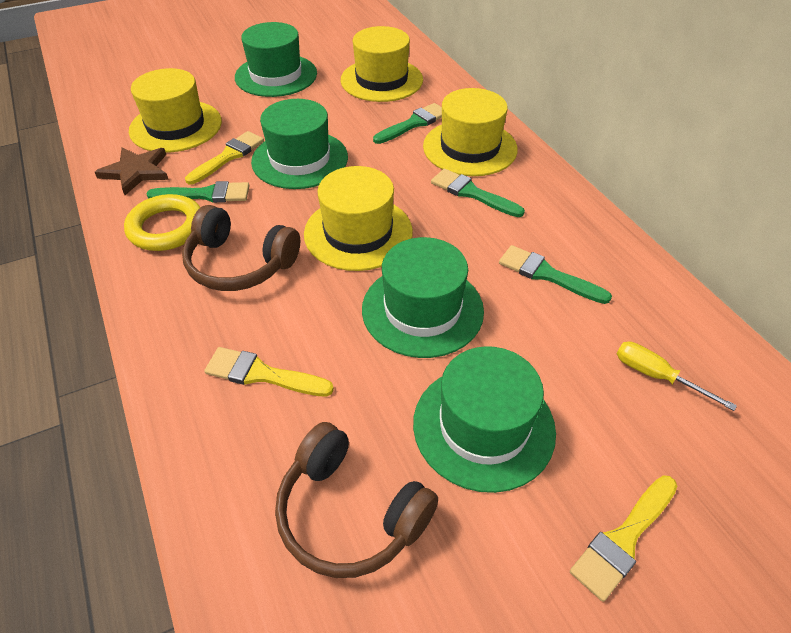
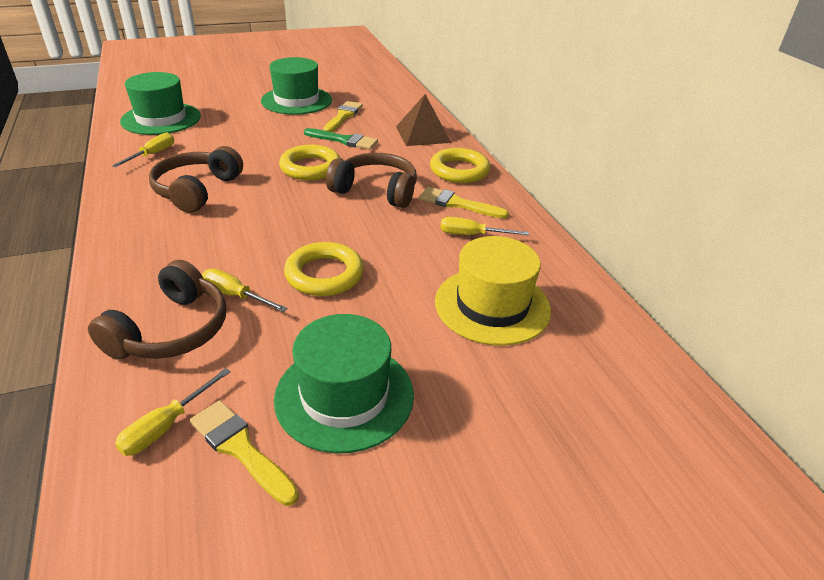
brown headphones: [182,205,300,291] [275,422,438,578] = 2 -> [88,260,226,360] [149,146,243,213] [326,153,417,208] = 3
brown pyramid: none = 0 -> [396,94,451,146] = 1
brown star: [95,147,169,195] = 1 -> none = 0
green brush: [147,181,250,203] [373,103,442,144] [431,169,525,217] [499,245,612,304] = 4 -> [304,128,378,150] = 1
green hat: [235,22,317,97] [251,99,348,189] [362,237,484,358] [413,346,556,493] = 4 -> [120,72,201,135] [261,57,332,115] [274,314,414,453] = 3
yellow hat: [129,68,222,153] [304,166,413,271] [341,26,423,102] [423,88,518,176] = 4 -> [435,236,551,346] = 1
yellow ring: [124,194,200,251] = 1 -> [279,145,340,180] [284,242,364,296] [430,148,490,183] = 3
yellow screwdriver: [617,342,737,411] = 1 -> [112,132,174,167] [115,368,231,456] [202,269,288,312] [440,217,529,235] = 4

